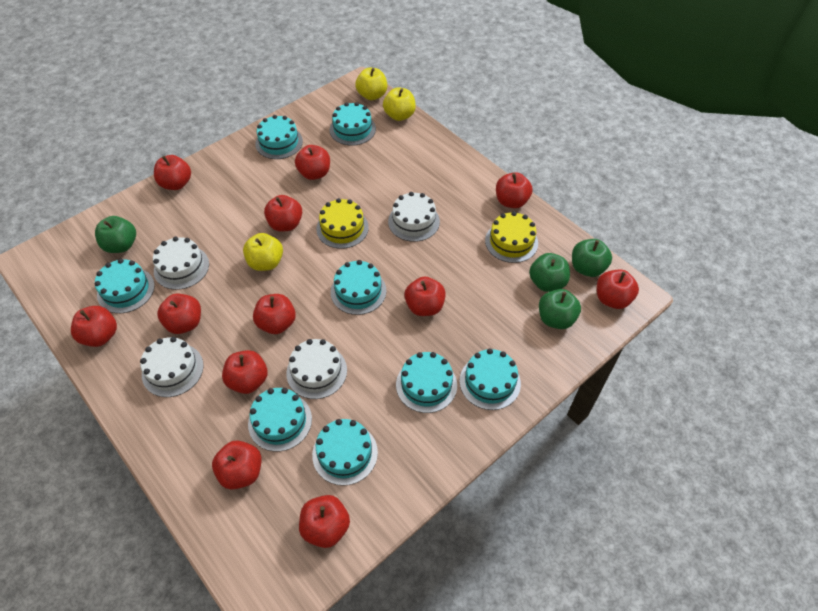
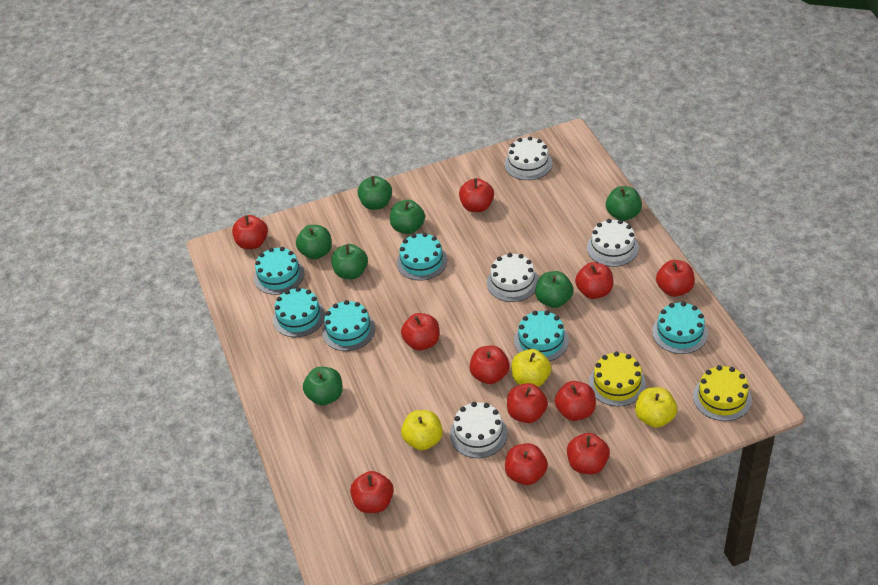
green apple: [95,216,136,253] [529,253,570,292] [539,289,581,329] [572,239,612,277] = 4 -> [296,225,332,259] [303,367,343,405] [331,244,368,279] [357,176,392,210] [390,200,425,234] [535,271,573,308] [606,186,642,221] = 7
red apple: [71,306,117,347] [154,155,191,190] [157,293,201,334] [212,440,262,490] [222,350,268,394] [253,294,296,334] [264,195,302,232] [295,145,330,180] [299,495,350,548] [404,277,446,316] [496,172,533,208] [597,270,639,309] = 12 -> [232,215,268,249] [350,471,394,513] [401,313,439,351] [459,178,494,212] [469,346,509,384] [505,443,548,485] [507,383,548,423] [555,381,596,421] [567,433,610,474] [575,262,613,299] [656,260,695,297] = 11
turquoise cake: [95,259,155,313] [248,388,312,452] [255,115,303,159] [312,419,378,486] [330,102,376,146] [331,260,387,315] [396,352,457,413] [459,348,521,410] = 8 -> [254,247,304,295] [273,287,325,337] [322,300,375,351] [397,233,447,281] [514,310,569,361] [652,302,708,354] = 6

